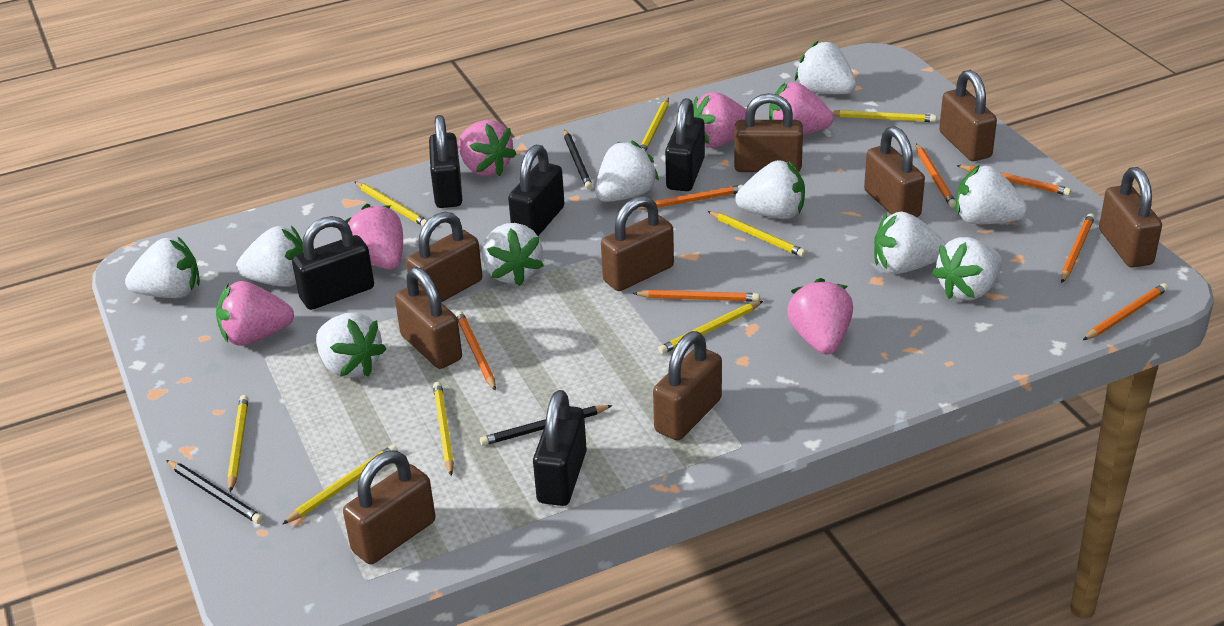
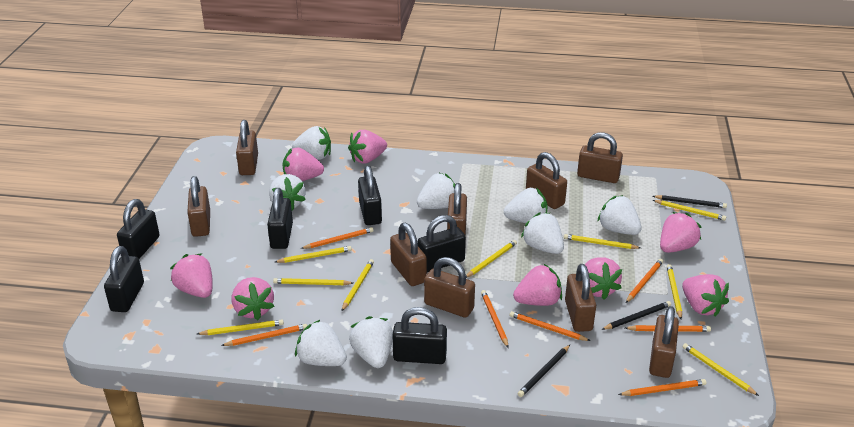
black padlock: [292,216,374,310] [429,115,462,208] [508,144,565,236] [533,390,587,506] [665,98,705,191] = 5 -> [104,246,144,312] [117,199,160,259] [267,188,293,249] [358,166,382,225] [393,307,447,364] [418,215,466,272] = 6
pink strawberry: [216,281,294,346] [345,204,403,269] [458,120,516,176] [693,92,746,148] [769,82,834,135] [787,278,853,355] = 6 -> [170,253,213,298] [231,277,274,320] [282,147,324,181] [348,130,387,164] [513,264,562,306] [585,257,622,300] [660,212,701,253] [682,274,729,317] = 8
white strawberry: [125,237,200,298] [236,226,304,287] [316,313,386,378] [482,223,544,286] [595,141,659,202] [735,160,805,219] [795,41,856,94] [874,212,946,274] [932,237,1002,300] [956,165,1027,224] = 10 -> [269,174,306,211] [292,126,331,160] [295,320,347,366] [349,316,393,368] [417,173,455,209] [504,188,547,223] [521,212,564,254] [598,195,642,235] = 8
yellow pencil: [227,395,249,492] [283,444,398,524] [354,181,427,226] [433,382,454,476] [640,98,669,152] [658,301,763,354] [708,211,806,257] [831,110,936,122] = 8 -> [197,320,284,335] [273,278,353,285] [275,246,352,263] [342,259,374,311] [466,240,517,278] [564,234,641,249] [653,200,726,221] [667,264,682,319] [682,343,759,396] = 9

